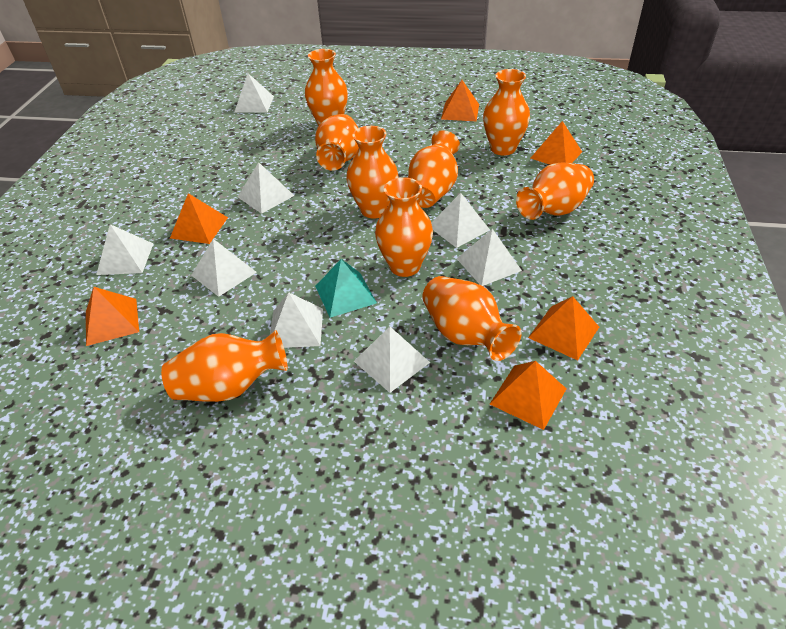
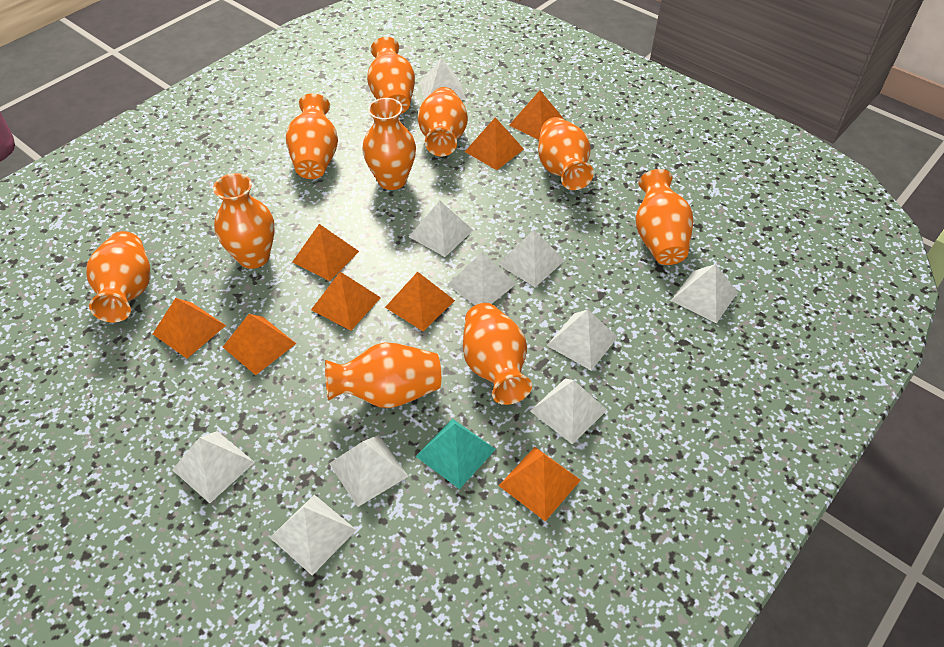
orange pyramid: [86,287,139,346] [170,193,228,244] [441,80,479,121] [490,361,567,430] [528,296,599,360] [530,121,582,165] = 6 -> [153,298,226,358] [223,314,296,375] [292,224,359,281] [311,272,381,331] [385,272,455,331] [465,117,524,170] [499,447,581,521] [509,90,565,140] = 8
orange vase: [161,330,288,402] [305,49,348,126] [315,114,359,171] [346,126,398,219] [375,177,433,277] [408,130,460,208] [422,276,521,361] [483,69,530,155] [516,163,594,220] = 9 -> [86,231,151,322] [213,173,274,269] [286,93,338,179] [325,342,441,408] [362,98,416,190] [367,37,415,114] [418,87,468,156] [463,303,532,405] [538,117,594,190] [636,169,693,265] = 10
white pyramid: [96,224,154,275] [191,239,257,297] [234,73,274,113] [238,162,294,214] [270,292,323,348] [354,327,430,393] [431,193,490,248] [456,229,522,286] = 8 -> [172,431,255,503] [270,495,356,575] [329,435,409,507] [409,201,473,257] [419,58,466,100] [447,252,516,305] [498,230,565,287] [530,378,607,444] [547,310,618,371] [671,264,738,324] = 10

